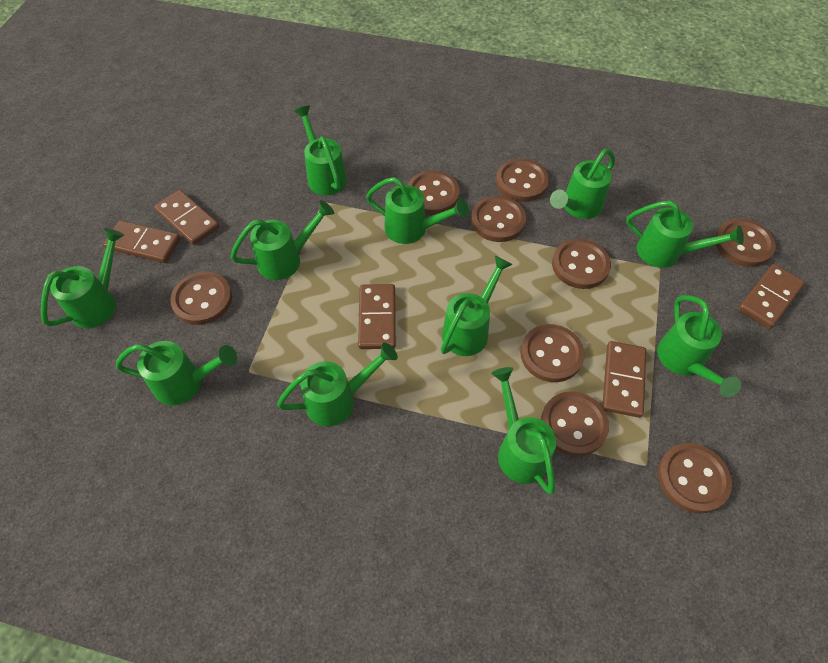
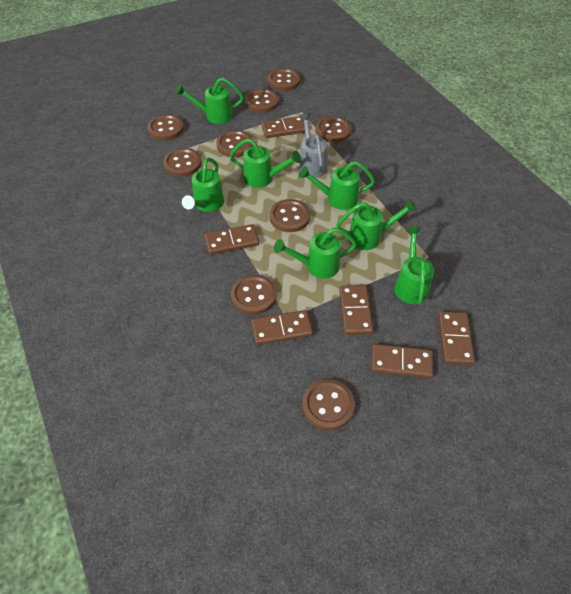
brown domino: [104,220,181,263] [154,190,220,245] [358,284,396,349] [602,341,646,418] [738,264,805,329] = 5 -> [204,224,259,255] [251,310,313,345] [261,116,305,138] [339,285,373,335] [371,344,433,378] [438,311,475,365] = 6
green watering can: [41,228,124,328] [116,341,237,405] [231,200,334,280] [277,342,398,426] [294,106,347,195] [366,177,469,244] [441,256,513,356] [491,367,556,494] [550,149,615,219] [626,200,744,268] [657,295,741,397] = 11 -> [176,77,244,124] [182,157,224,212] [230,138,301,188] [274,228,357,279] [299,161,375,210] [336,199,417,250] [394,227,434,305] = 7
grey watering can: none = 0 -> [299,113,328,178] = 1

